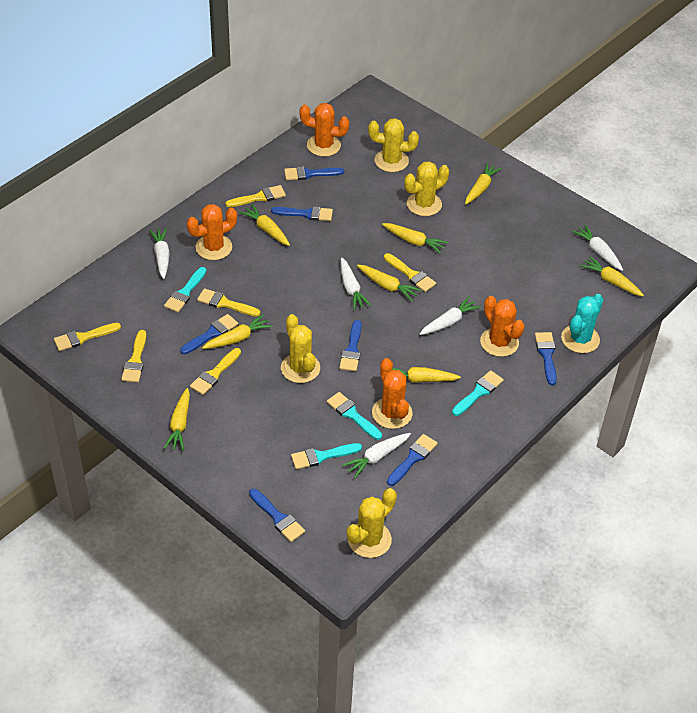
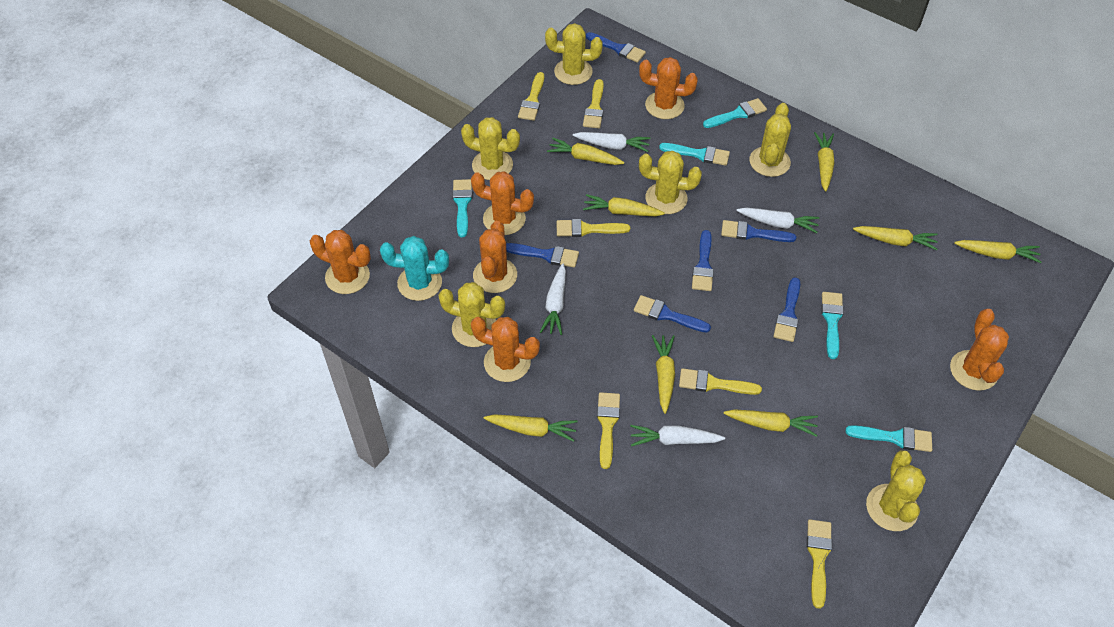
blue brush: [180,314,238,354] [249,489,305,542] [271,206,333,221] [284,166,344,180] [339,320,362,371] [387,434,438,486] [535,332,557,385] = 7 -> [506,243,579,268] [586,32,646,63] [634,295,711,333] [692,230,714,291] [721,220,796,242] [774,277,800,342] = 6
orange cactus: [187,204,237,260] [299,103,349,157] [372,358,412,429] [480,296,525,357] = 4 -> [310,230,371,294] [471,171,534,235] [471,317,540,382] [473,221,517,293] [639,57,698,119] [950,309,1009,391] = 6
turquoise brush: [164,267,206,312] [291,443,362,470] [327,392,382,440] [452,370,504,416] = 4 -> [453,179,472,237] [659,143,730,166] [703,98,767,128] [821,292,844,359] [845,425,932,452] = 5
white carrot: [149,228,170,279] [340,258,371,310] [343,433,411,478] [420,296,481,335] [572,225,623,271] = 5 -> [540,263,566,335] [573,132,651,152] [630,425,725,446] [737,208,819,233] = 4
yellow cactus: [281,314,320,383] [347,488,397,558] [368,118,419,172] [404,161,449,216] = 4 -> [438,282,505,347] [461,117,520,180] [545,23,603,85] [639,151,702,214] [749,103,791,177] [866,450,926,531] = 6

